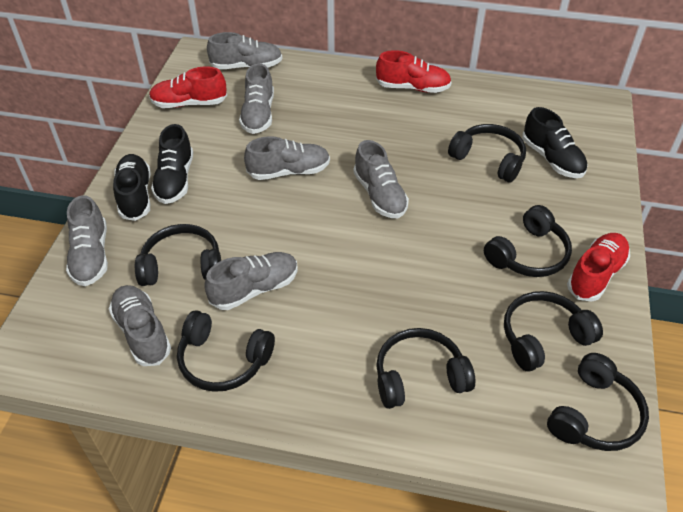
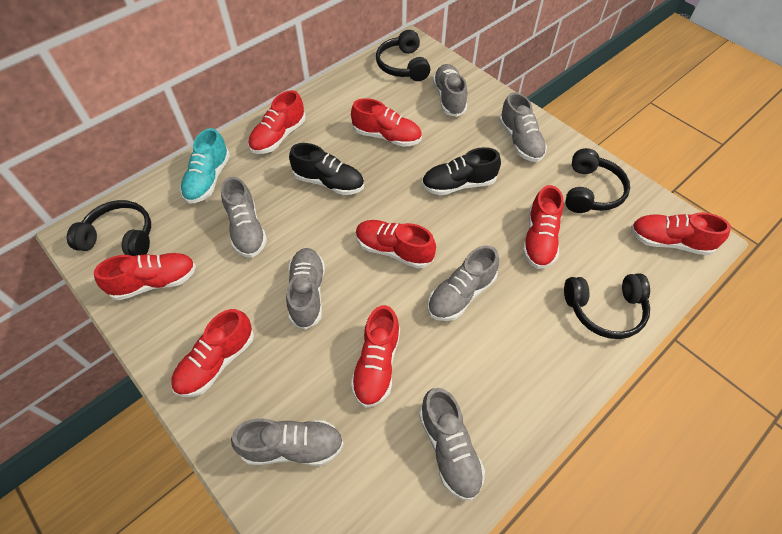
black headphones: [135,224,221,286] [177,310,275,392] [376,328,475,409] [448,124,526,182] [484,205,572,277] [504,291,603,371] [547,353,649,451] = 7 -> [67,200,151,256] [376,30,430,81] [564,273,650,339] [565,148,630,213] = 4
black shoe: [113,154,151,221] [151,124,193,204] [522,107,588,178] = 3 -> [289,143,364,195] [422,147,501,195] = 2
red shoe: [149,67,227,108] [376,50,452,93] [567,233,630,302] = 3 -> [94,253,196,301] [171,309,254,397] [248,90,306,154] [351,98,422,147] [351,305,400,408] [356,220,436,268] [523,185,564,269] [630,212,731,255] = 8
turquoise shoe: none = 0 -> [180,128,230,204] = 1

